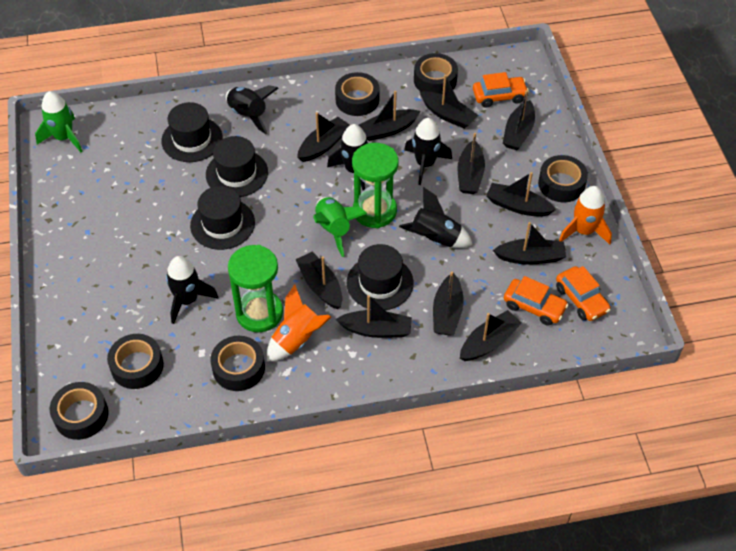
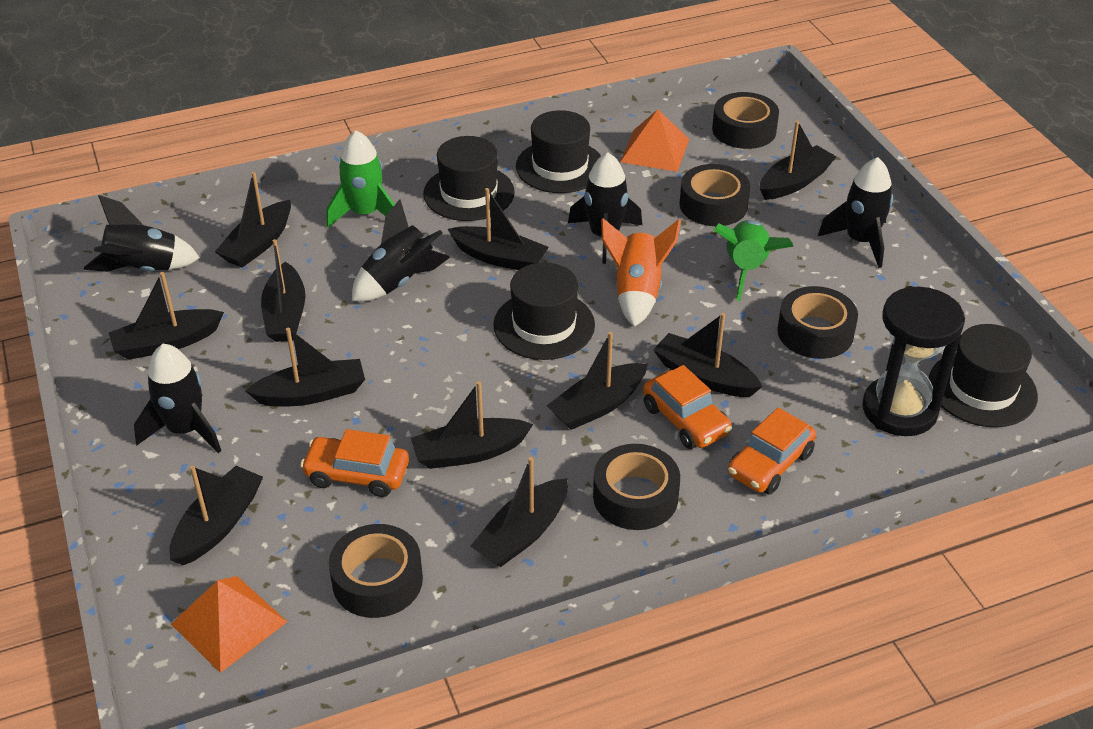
black hourglass: none = 0 -> [863,286,965,436] = 1
black tape: [50,382,109,440] [107,334,164,389] [210,336,265,391] [335,72,380,116] [414,53,458,94] [538,155,588,202] = 6 -> [329,524,423,618] [593,444,680,530] [679,164,750,226] [712,92,779,149] [777,286,858,359] = 5
green hourglass: [228,245,283,332] [352,143,399,228] = 2 -> none = 0
orange pyramid: none = 0 -> [171,576,287,673] [620,109,689,172] = 2
orange rocket: [267,284,331,361] [559,186,612,245] = 2 -> [601,218,681,327] = 1

